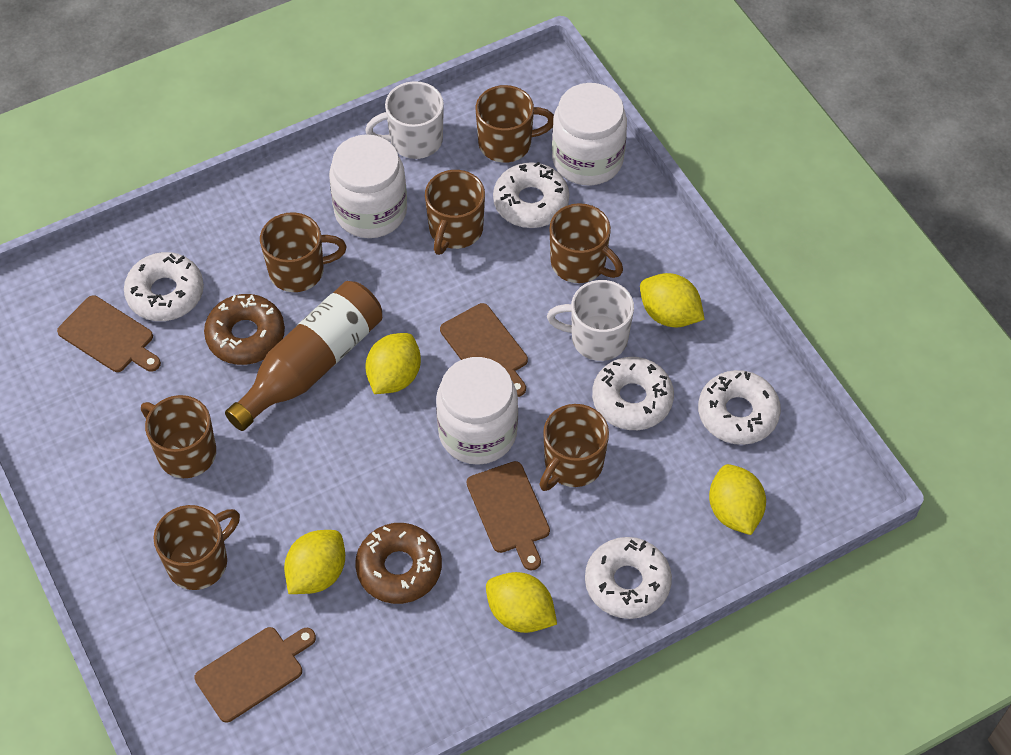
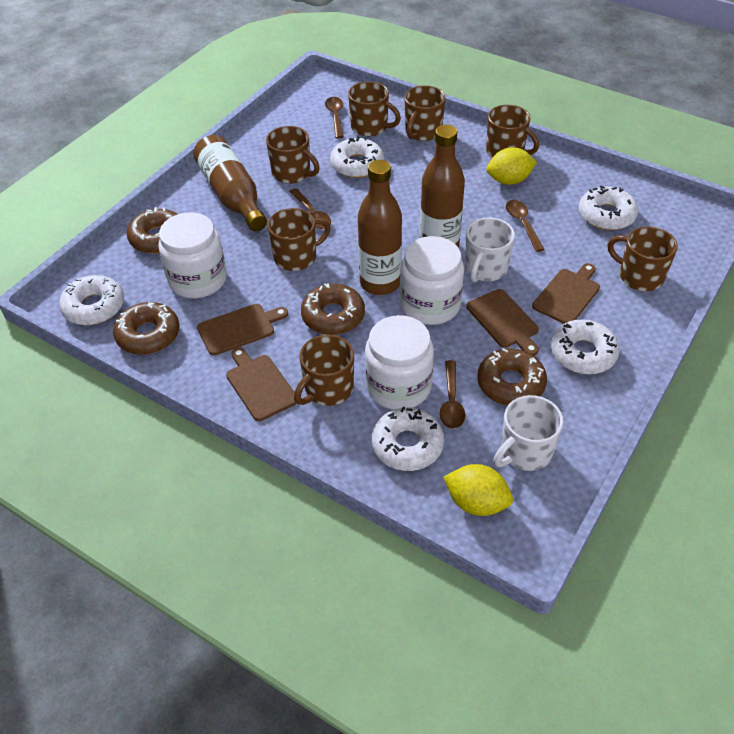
brown bottle: [225,281,382,431] = 1 -> [193,135,267,231] [358,160,402,295] [420,124,465,248] = 3
brown donut: [204,294,285,365] [355,523,442,604] = 2 -> [113,302,180,355] [127,207,178,254] [301,283,365,335] [477,348,547,405] = 4
brown spoon: none = 0 -> [289,188,331,229] [325,97,344,139] [440,360,465,429] [506,200,544,252] = 4
yellow lemon: [284,530,345,594] [365,333,421,394] [486,572,557,633] [640,273,705,328] [709,464,766,535] = 5 -> [443,464,513,516] [486,147,537,185] = 2

